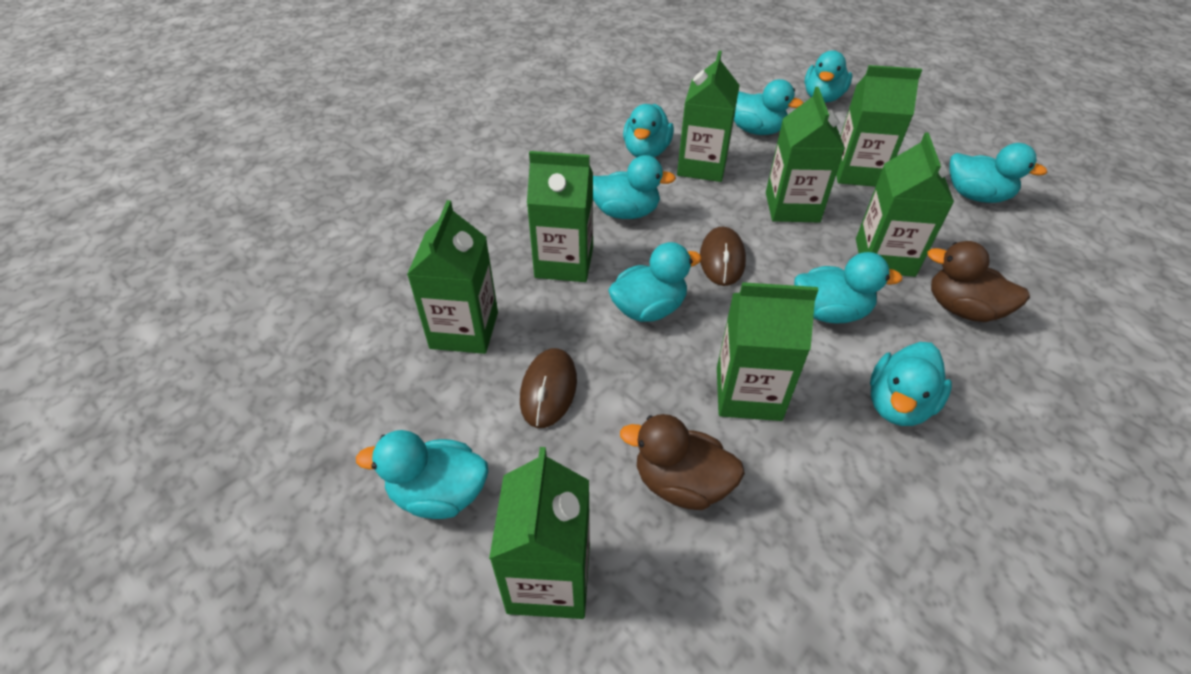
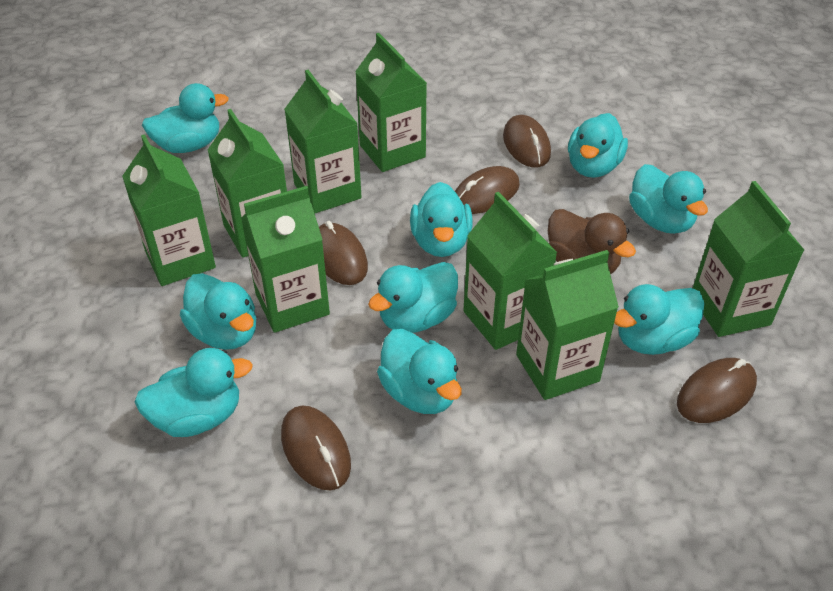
brown duck: [620,414,745,510] [927,241,1030,322] = 2 -> [548,209,636,274] = 1
brown mouse: [520,348,577,428] [700,226,746,286] = 2 -> [281,406,351,491] [319,221,368,285] [455,166,520,214] [503,115,551,167] [677,358,757,423] = 5

